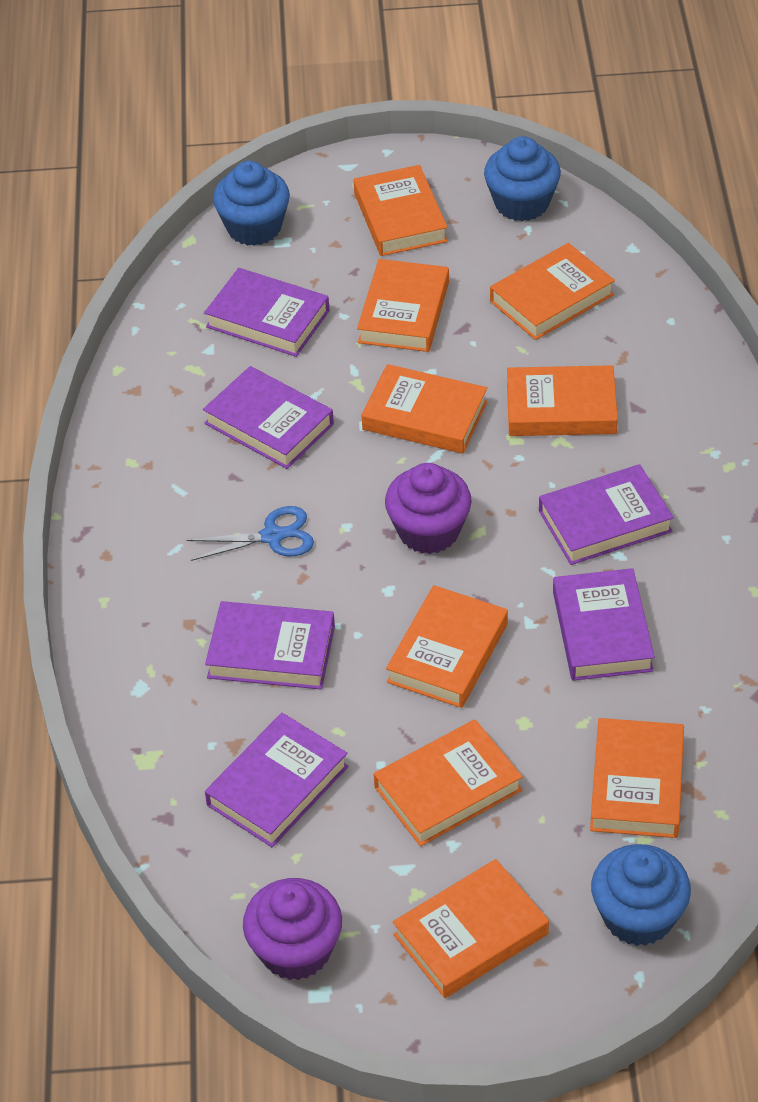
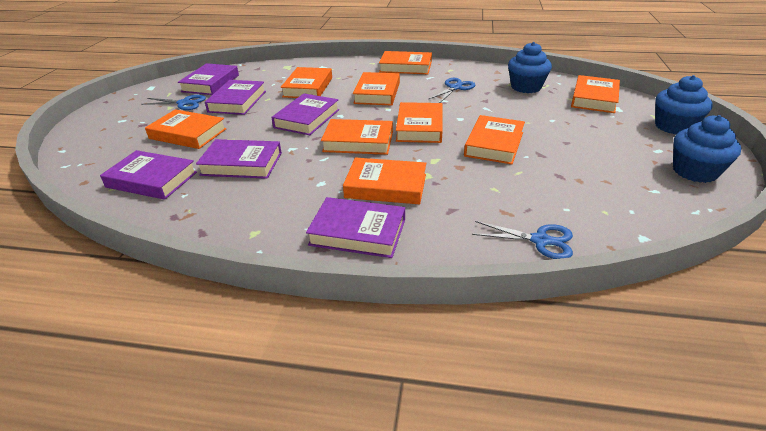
blue scissors: [186,506,314,561] = 1 -> [141,95,206,110] [428,78,475,103] [472,221,573,259] = 3
purple cupcake: [243,878,342,980] [385,463,472,554] = 2 -> none = 0

